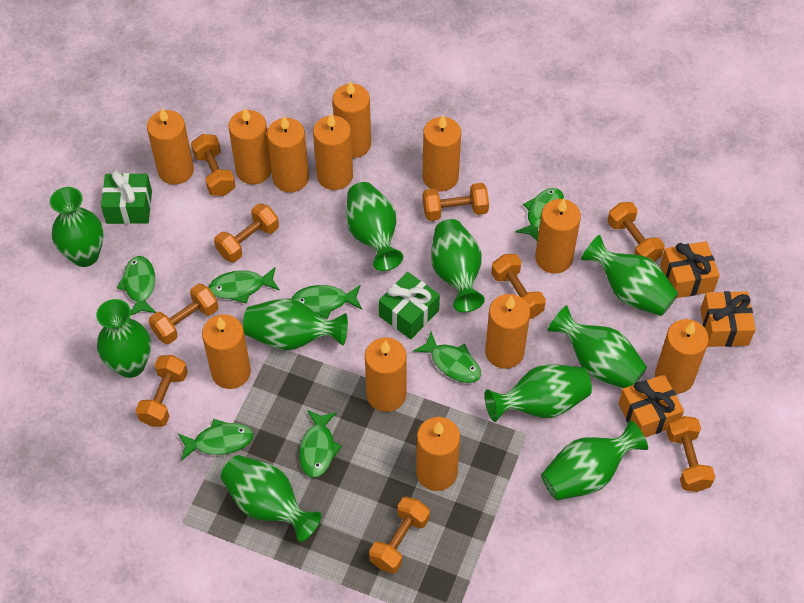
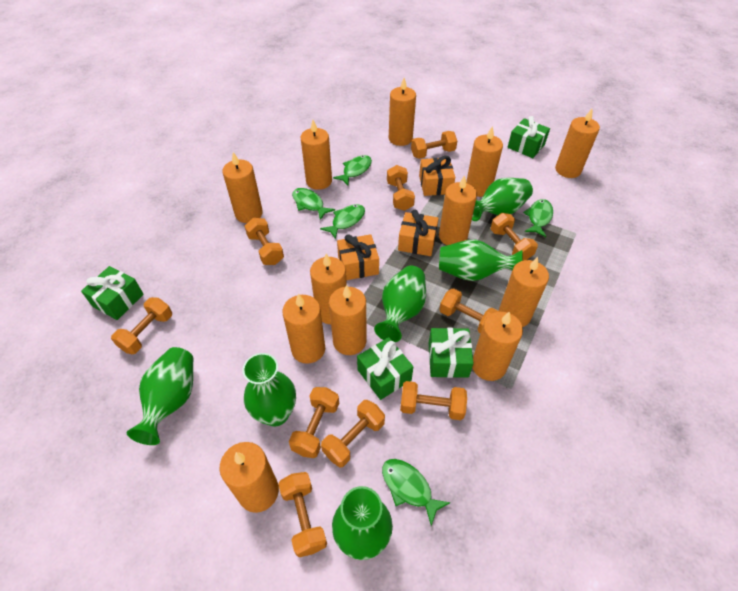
green fish: [117,256,156,316] [178,419,253,461] [209,267,280,304] [292,285,362,319] [299,410,342,478] [413,332,481,383] [515,188,564,241] = 7 -> [292,188,335,220] [320,204,365,240] [333,155,372,185] [382,459,451,526] [523,199,553,237] = 5
green gift: [101,170,152,224] [379,272,440,339] = 2 -> [81,266,144,320] [357,337,413,400] [428,328,474,378] [507,116,550,158] = 4
green vase: [50,187,104,267] [96,299,151,378] [221,455,321,542] [243,298,348,351] [346,182,403,271] [431,219,485,312] [485,364,592,422] [541,420,648,500] [547,305,647,388] [581,235,678,316] = 10 -> [127,347,193,445] [243,353,296,426] [332,486,393,560] [374,266,426,342] [439,240,523,281] [472,178,533,221] = 6
orange dumbbell: [136,355,188,427] [149,284,218,344] [191,134,235,196] [214,203,279,262] [369,497,430,574] [423,183,489,221] [491,254,546,319] [607,202,665,262] [666,416,715,492] = 9 -> [111,297,172,354] [245,218,284,265] [278,472,327,557] [289,387,339,458] [321,400,385,468] [387,165,415,211] [400,381,467,420] [411,131,457,159] [439,288,500,334] [491,213,538,261] = 10

